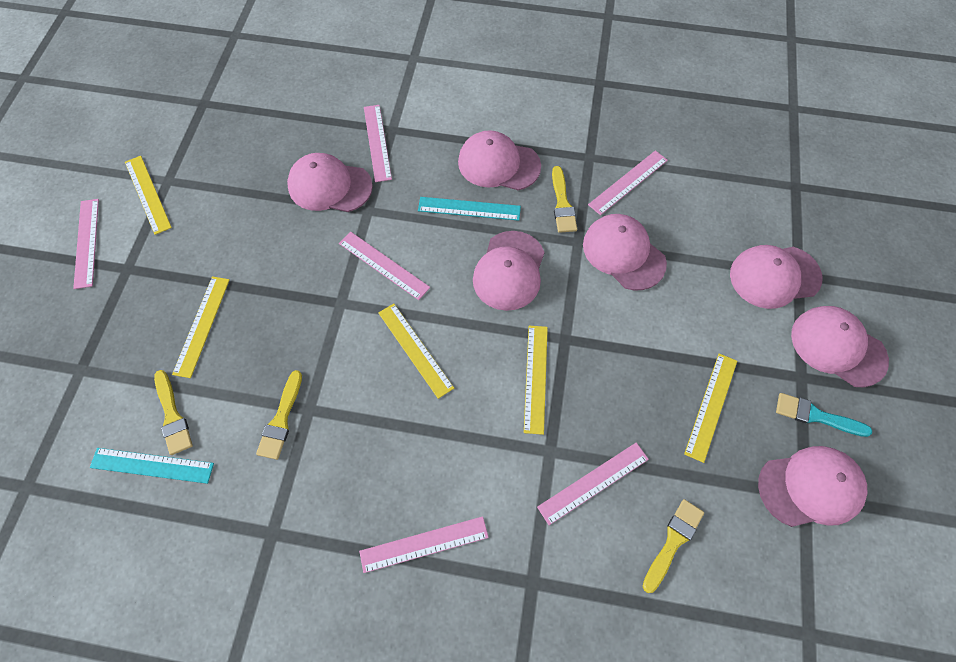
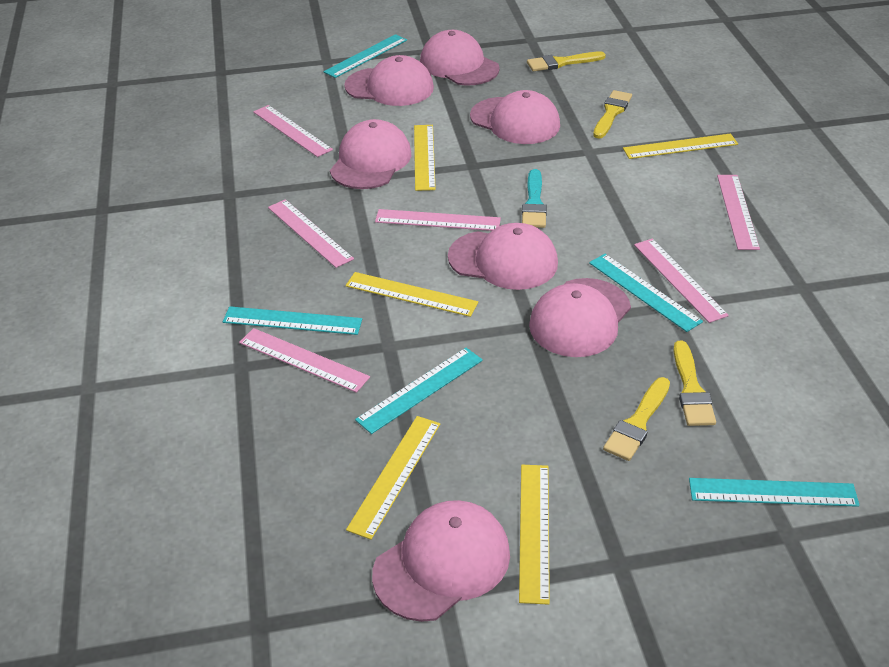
turquoise ruler: [90,448,214,484] [418,197,521,221] = 2 -> [223,306,362,335] [323,34,407,78] [355,348,483,434] [589,254,703,332] [689,478,860,507] = 5

